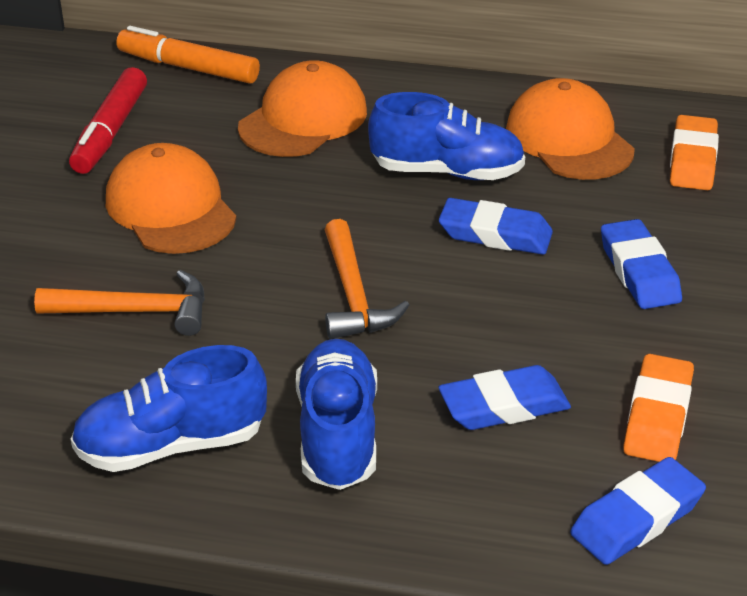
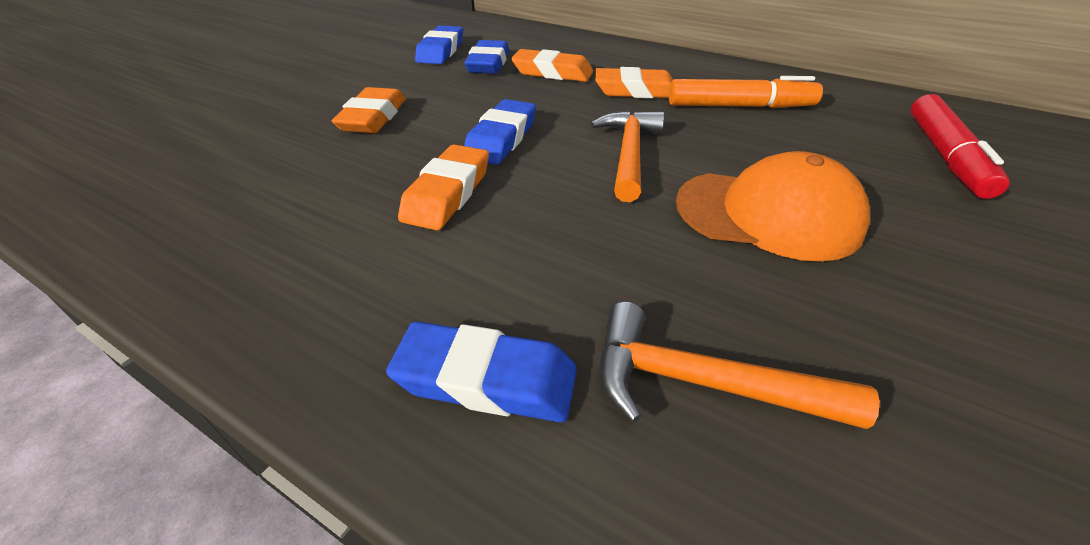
blue shoe: [71,345,267,472] [296,339,377,490] [368,92,525,180] = 3 -> none = 0
orange cap: [106,143,237,254] [238,60,367,157] [506,78,635,180] = 3 -> [676,151,870,262] = 1
orange eraser: [623,354,694,462] [670,115,719,190] = 2 -> [332,87,406,133] [398,144,489,230] [511,49,593,82] [595,67,673,98] = 4

